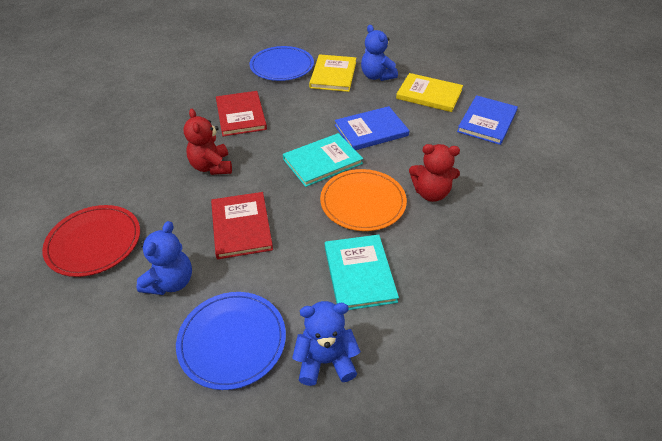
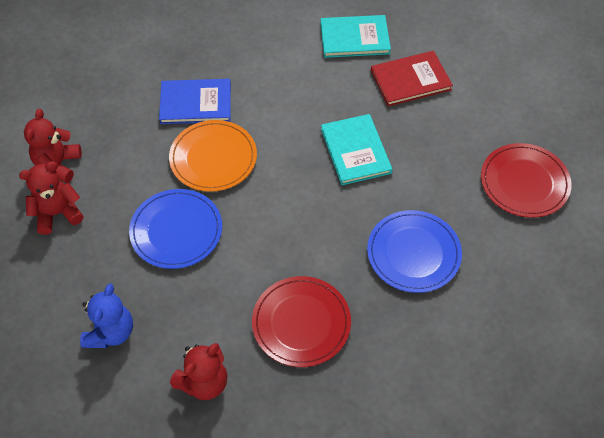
blue book: [335,106,409,150] [457,95,518,145] = 2 -> [159,79,231,124] = 1
blue teddy bear: [136,221,192,295] [292,301,361,386] [361,25,398,81] = 3 -> [80,283,133,348] = 1
red book: [211,192,273,259] [216,91,267,136] = 2 -> [371,51,453,107] = 1
red plate: [42,205,140,277] = 1 -> [252,276,351,367] [481,143,572,218] = 2
red teddy bear: [184,109,232,175] [409,144,460,202] = 2 -> [19,161,83,235] [24,109,82,183] [170,343,228,400] = 3
yellow book: [309,54,356,92] [396,73,463,112] = 2 -> none = 0

